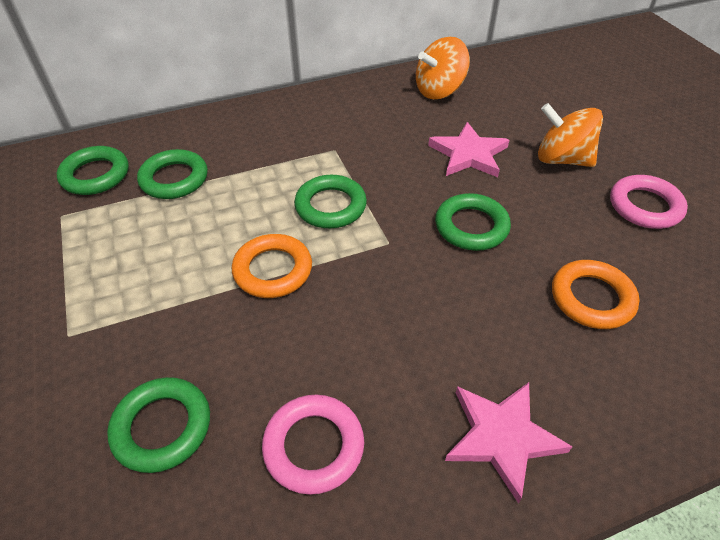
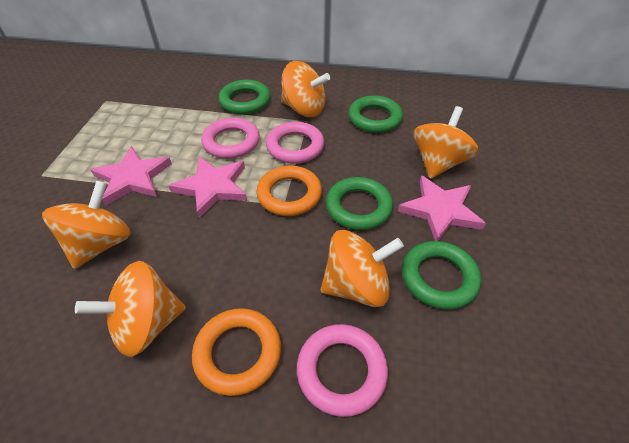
green ring: [57,146,129,195] [107,377,210,473] [137,149,208,199] [294,175,367,228] [435,193,511,251] = 5 -> [219,80,271,114] [326,177,393,230] [348,95,403,133] [402,241,481,309] = 4
orange spinning top: [416,37,470,99] [538,103,603,167] = 2 -> [42,181,131,269] [75,261,186,357] [281,61,330,117] [321,230,404,307] [413,106,479,179] = 5
pink ring: [262,395,364,495] [610,175,688,229] = 2 -> [201,117,260,159] [266,122,324,164] [297,324,388,417] = 3
pink star: [428,122,509,177] [445,382,573,504] = 2 -> [91,146,172,206] [168,157,247,218] [398,176,486,241] = 3

